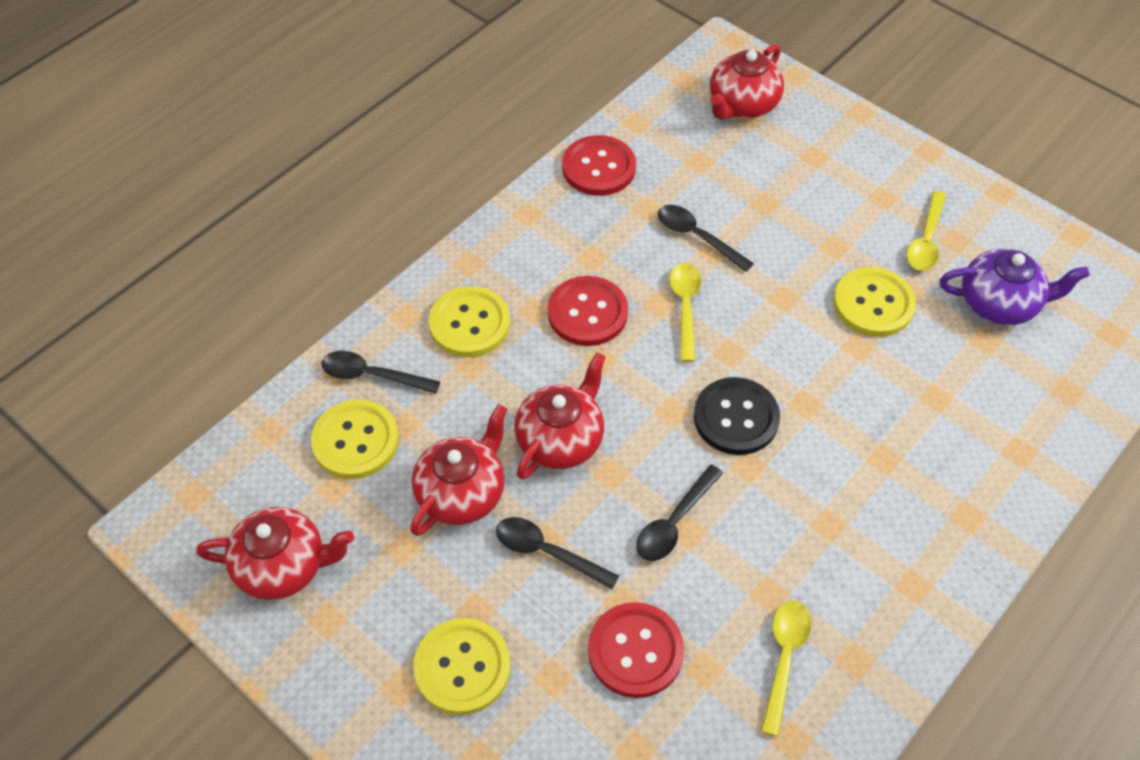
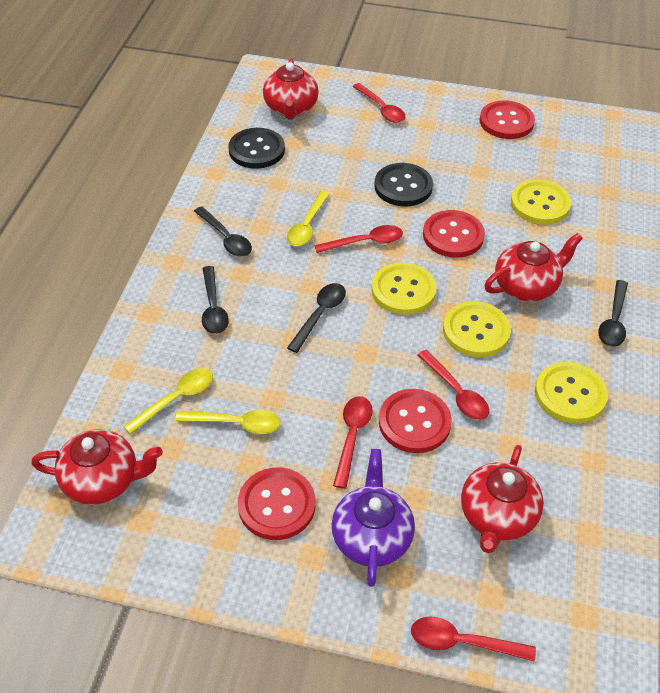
black button: [694,377,780,455] = 1 -> [228,128,285,169] [374,163,433,206] = 2
red button: [548,276,628,346] [562,135,636,196] [588,602,684,698] = 3 -> [238,468,315,540] [379,389,452,453] [423,210,485,258] [480,100,535,139] = 4
red spoon: none = 0 -> [314,225,403,253] [333,396,373,489] [352,83,405,123] [411,616,536,662] [417,350,489,420] = 5

